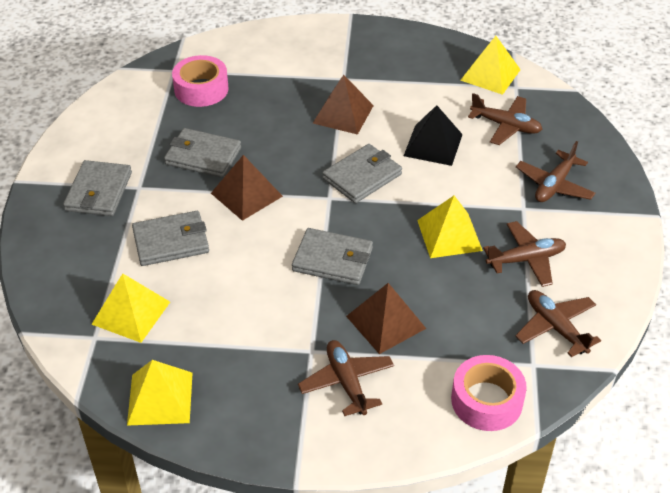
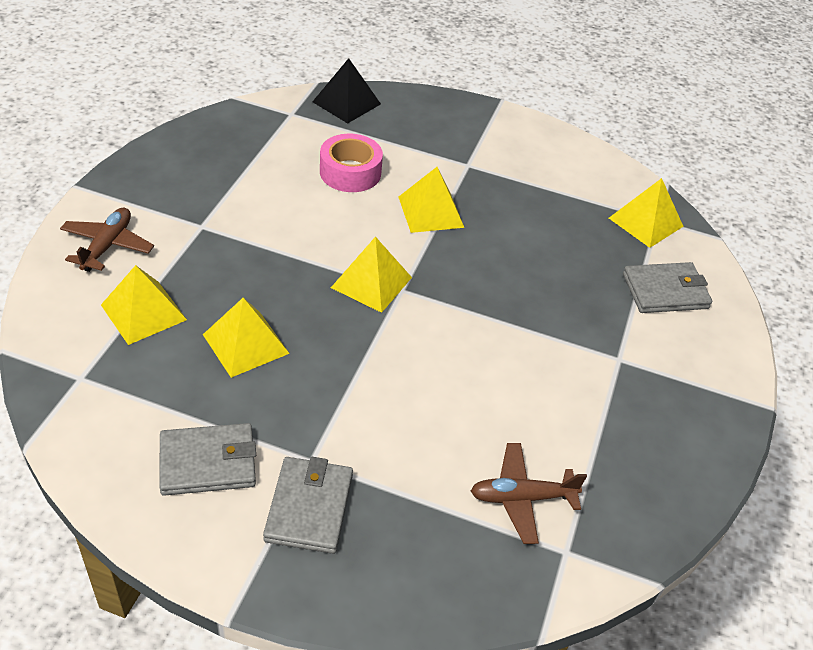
brown plane: [298,340,394,416] [468,93,543,145] [483,221,566,287] [516,141,596,202] [516,290,601,357] = 5 -> [60,208,154,272] [471,443,587,544] = 2
brown pyramid: [211,155,283,221] [313,75,374,135] [346,283,426,354] = 3 -> none = 0
grey wallet: [63,160,132,216] [132,211,209,266] [164,128,241,178] [292,228,373,285] [322,144,402,203] = 5 -> [159,423,256,496] [263,457,353,554] [623,262,712,313] = 3
pink tape: [172,55,229,107] [451,355,527,431] = 2 -> [320,134,383,192] = 1
yellow pyramid: [91,273,170,343] [127,360,193,426] [417,196,483,258] [460,36,521,95] = 4 -> [101,265,187,345] [203,298,290,378] [331,236,412,313] [399,167,464,233] [609,178,684,248] = 5

